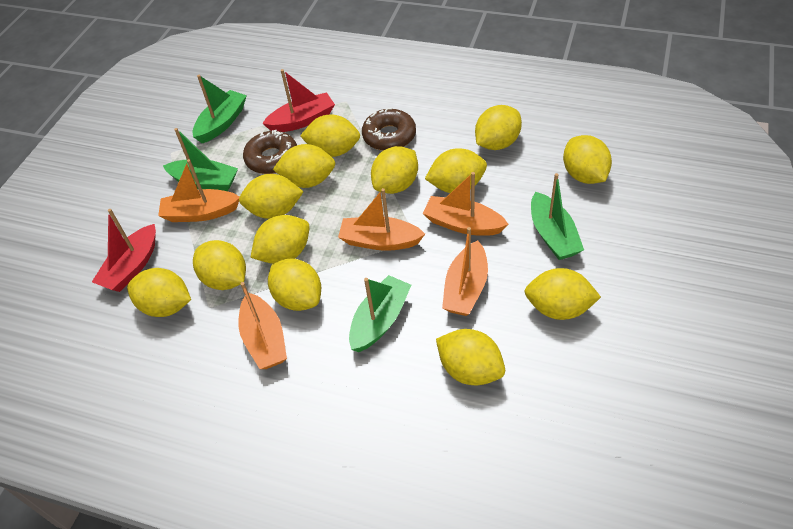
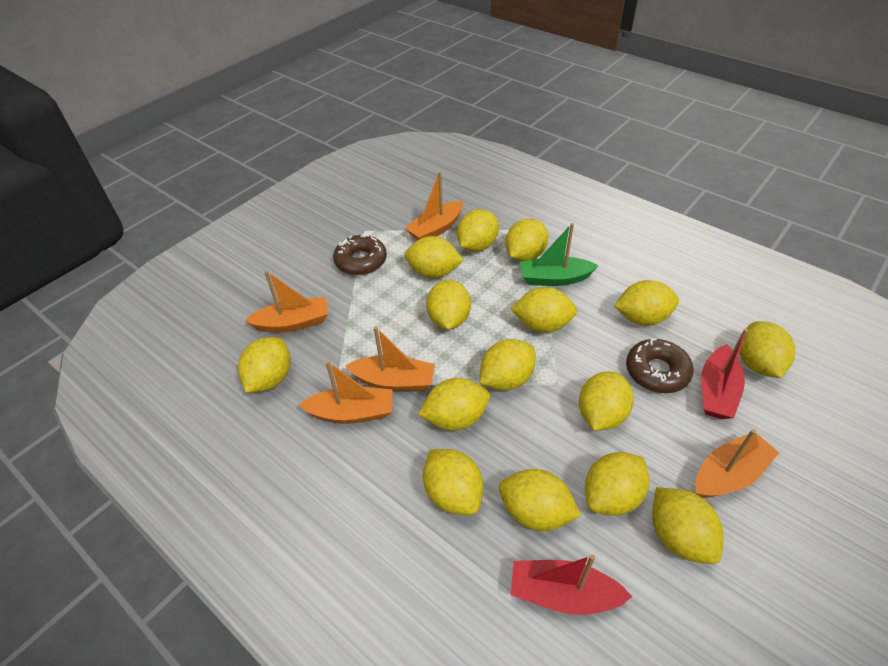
green boat: [163,128,238,191] [193,75,247,143] [349,275,411,352] [531,173,584,260] = 4 -> [520,223,599,286] = 1
yellow lemon: [127,268,191,317] [193,240,246,290] [239,174,304,219] [250,215,310,264] [268,258,321,311] [273,144,335,188] [300,114,360,157] [371,146,418,194] [425,148,487,193] [436,329,505,385] [475,105,522,150] [524,268,601,320] [563,135,612,184] = 13 -> [238,337,290,393] [404,236,464,278] [418,378,490,430] [423,449,483,515] [426,280,471,330] [457,209,499,252] [480,339,536,391] [499,469,581,531] [505,218,548,261] [510,287,577,333] [579,371,634,431] [585,452,649,516] [614,280,679,326] [652,487,724,564] [739,321,795,378] = 15

